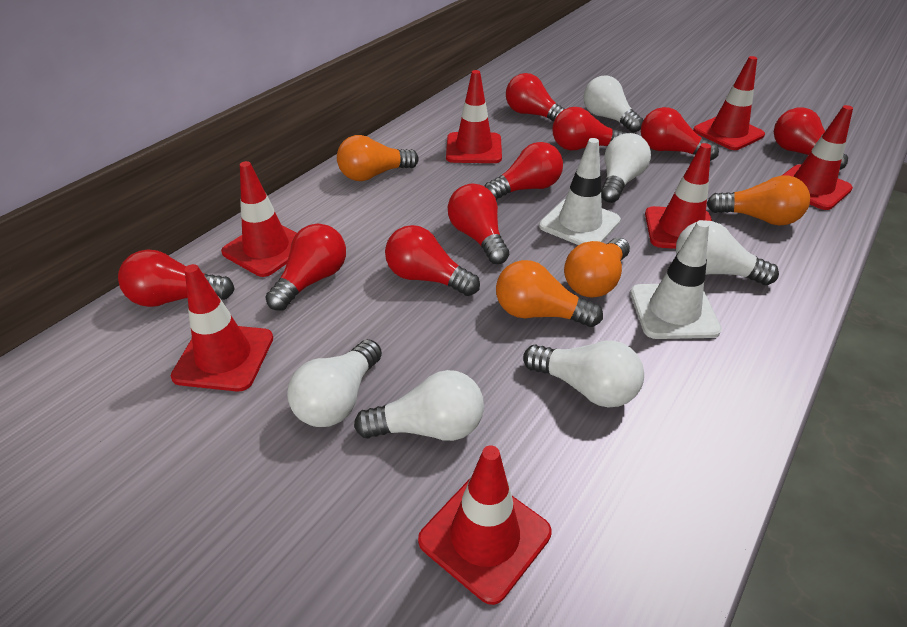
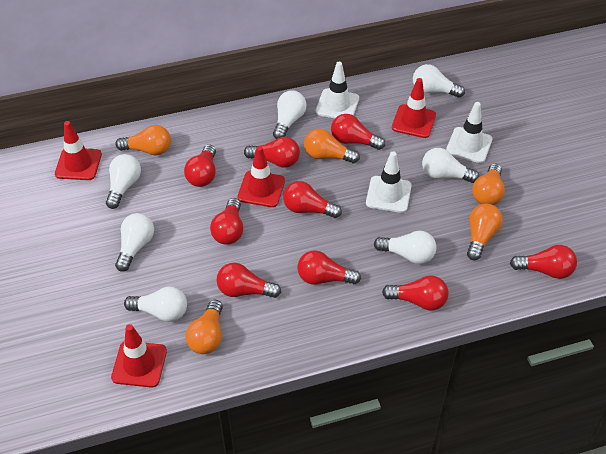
orange light bulb: [337,135,419,181] [496,260,603,327] [564,237,630,298] [707,176,810,225] = 4 -> [115,125,171,156] [185,300,223,354] [304,129,360,163] [467,204,503,260] [472,163,505,205] = 5
red traffic cone: [171,264,273,391] [221,161,297,277] [418,445,551,605] [446,70,502,163] [645,143,712,249] [693,56,765,150] [781,105,853,210] = 7 -> [55,121,102,180] [111,324,167,388] [237,146,285,207] [392,78,436,138] = 4
white light bulb: [287,339,382,427] [354,370,484,441] [523,340,644,407] [584,75,643,133] [601,133,651,203] [676,221,779,285] = 6 -> [106,154,141,209] [115,213,154,272] [124,286,187,322] [273,90,306,139] [374,231,437,264] [413,64,465,98] [422,148,479,183] = 7
white traffic cone: [539,138,621,245] [630,220,722,339] = 2 -> [316,62,359,118] [366,152,412,213] [446,102,492,163] = 3

